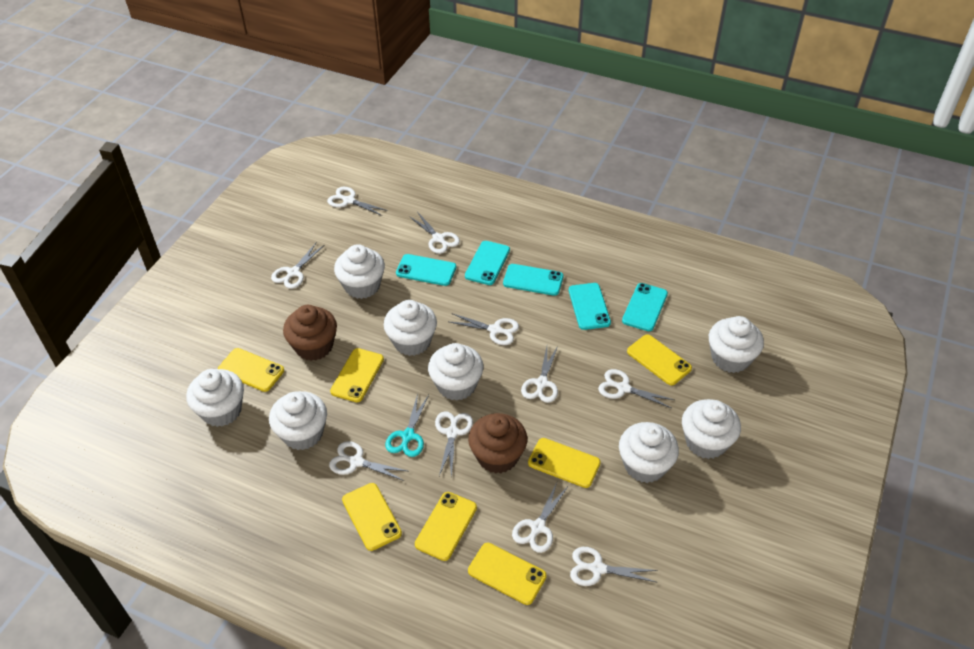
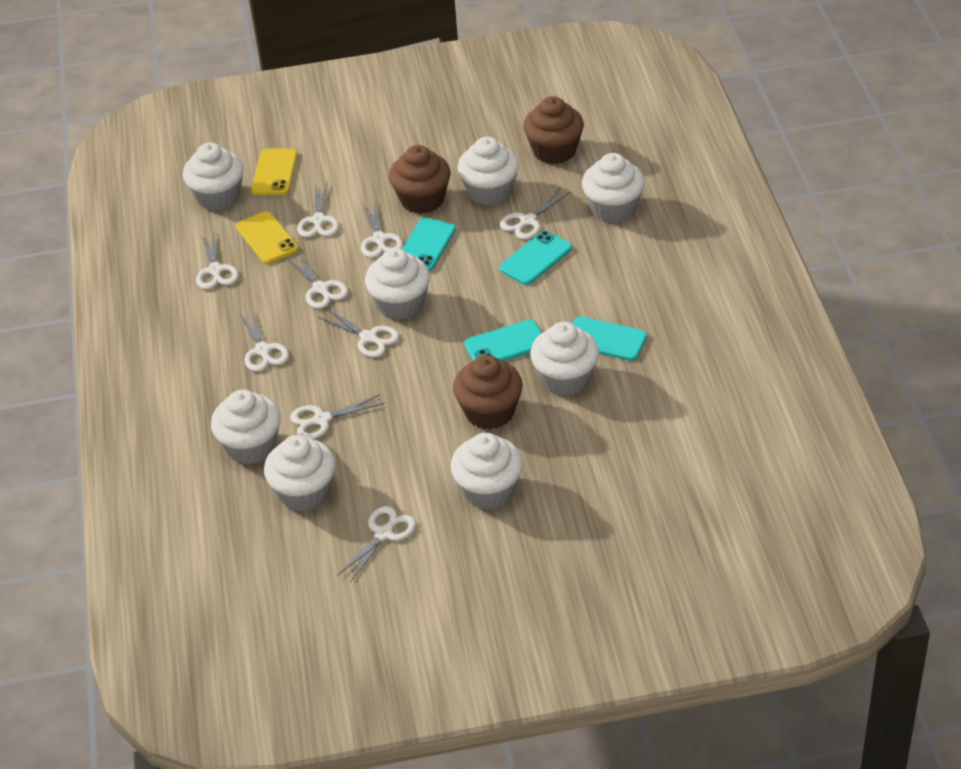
brown cupcake: [283,305,337,361] [468,413,527,474] = 2 -> [389,145,451,214] [453,355,523,430] [523,96,584,164] = 3
turquoise phone: [396,254,456,286] [465,241,510,285] [503,264,563,296] [569,283,611,330] [622,283,668,331] = 5 -> [402,218,456,272] [464,320,542,361] [499,231,572,285] [572,316,647,361] = 4
turquoise scissors: [385,394,429,457] = 1 -> none = 0
white scissors: [271,243,324,289] [327,187,388,216] [329,441,407,481] [409,213,460,254] [435,411,473,478] [450,313,519,345] [512,482,569,553] [521,346,558,403] [570,547,658,586] [598,369,674,408] = 10 -> [196,232,238,289] [239,310,289,371] [286,253,348,309] [290,394,385,439] [297,182,339,237] [318,308,399,357] [337,506,416,582] [361,202,403,258] [500,188,570,239] = 9
yellow phone: [218,348,284,392] [330,348,384,402] [342,483,402,551] [415,492,477,561] [468,543,547,605] [528,438,601,488] [627,334,692,385] = 7 -> [236,211,299,264] [251,149,298,195] = 2

